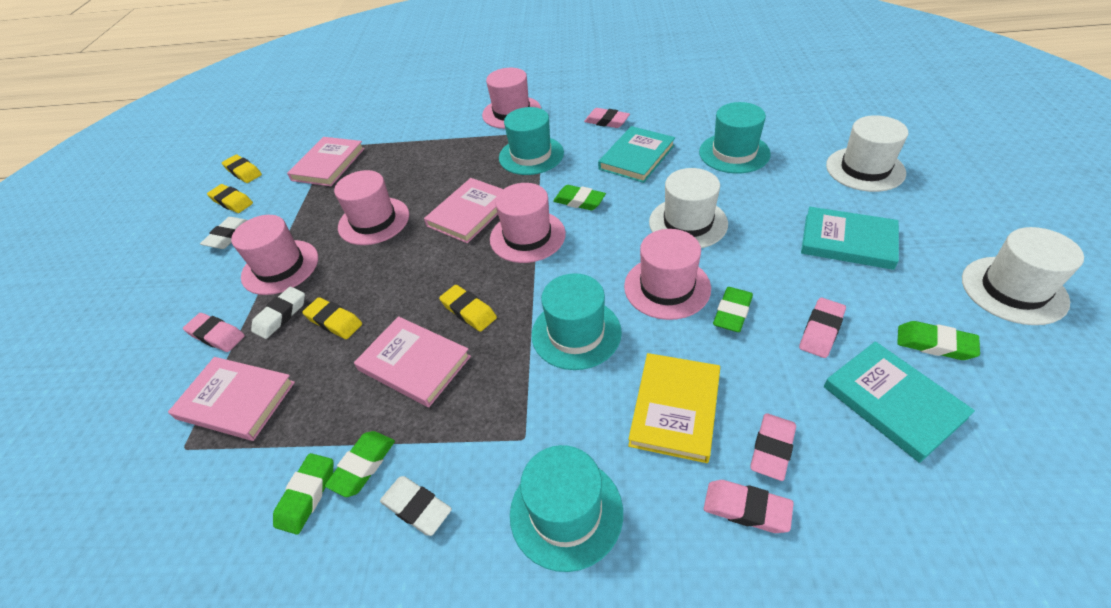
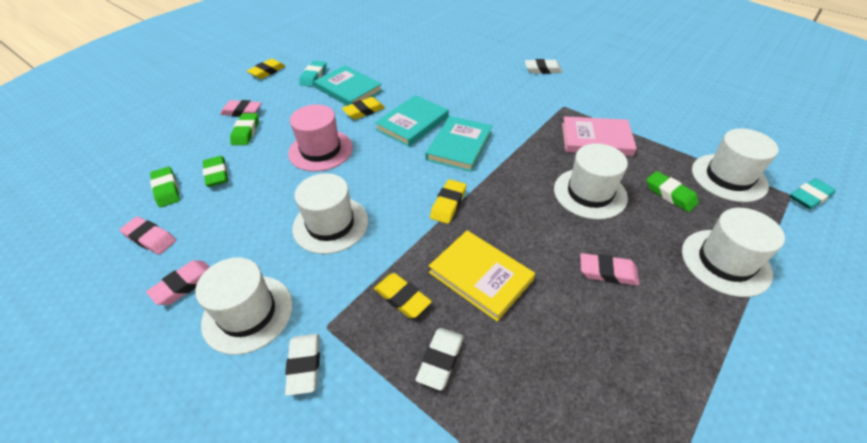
green eraser: [273,453,334,535] [325,431,395,497] [553,185,606,210] [713,287,753,332] [897,321,980,360] = 5 -> [150,167,180,208] [203,156,228,187] [230,113,259,145] [646,171,699,212] = 4
pink book: [168,357,295,441] [287,137,365,186] [354,316,471,407] [424,178,503,243] = 4 -> [562,116,637,156] = 1
pink eraser: [183,313,245,352] [584,108,630,128] [704,480,794,533] [750,413,796,481] [799,298,846,358] = 5 -> [120,217,176,255] [146,260,210,305] [220,100,262,117] [580,253,639,285] = 4
pink hat: [231,215,318,295] [334,170,409,245] [482,68,541,129] [490,183,566,263] [624,229,711,320] = 5 -> [288,104,353,172] = 1
turquoise eraser: none = 0 -> [299,61,327,87] [790,178,836,209] = 2
turquoise hat: [499,107,564,175] [510,445,623,572] [532,273,622,370] [699,102,771,174] = 4 -> none = 0
white hat: [649,168,728,248] [826,115,908,192] [962,227,1084,325] = 3 -> [195,257,293,355] [292,173,368,254] [554,143,628,220] [682,208,785,297] [692,128,779,202] = 5

